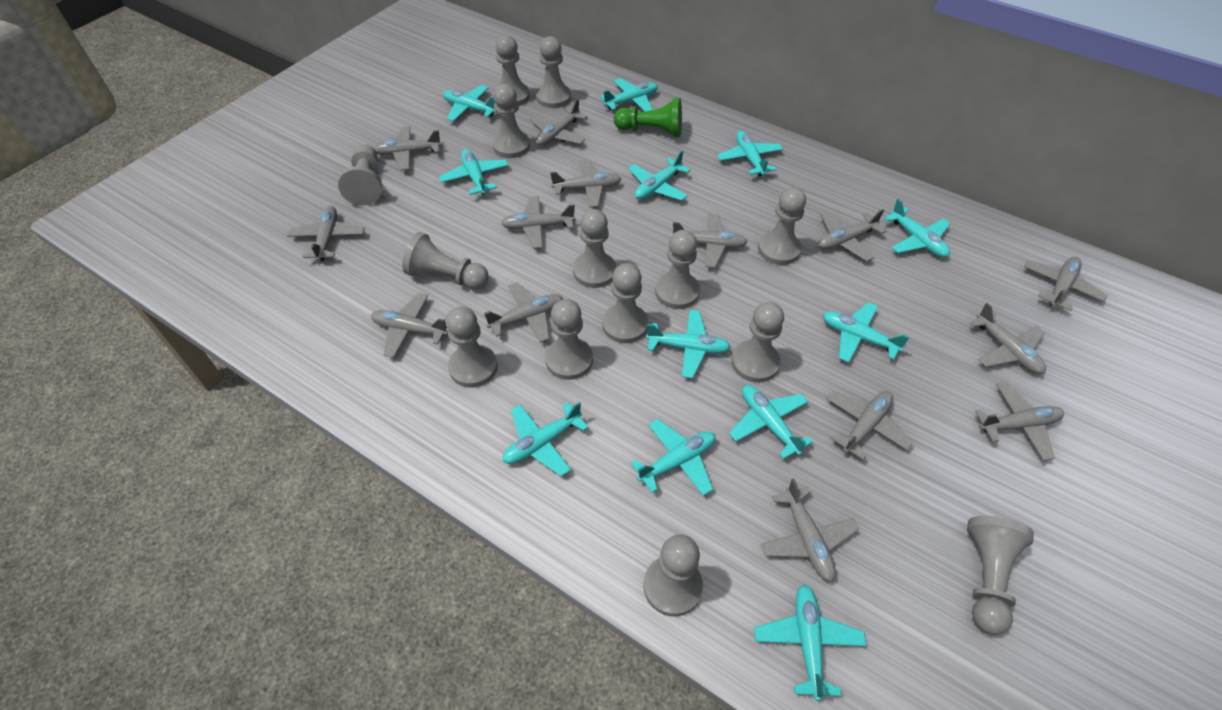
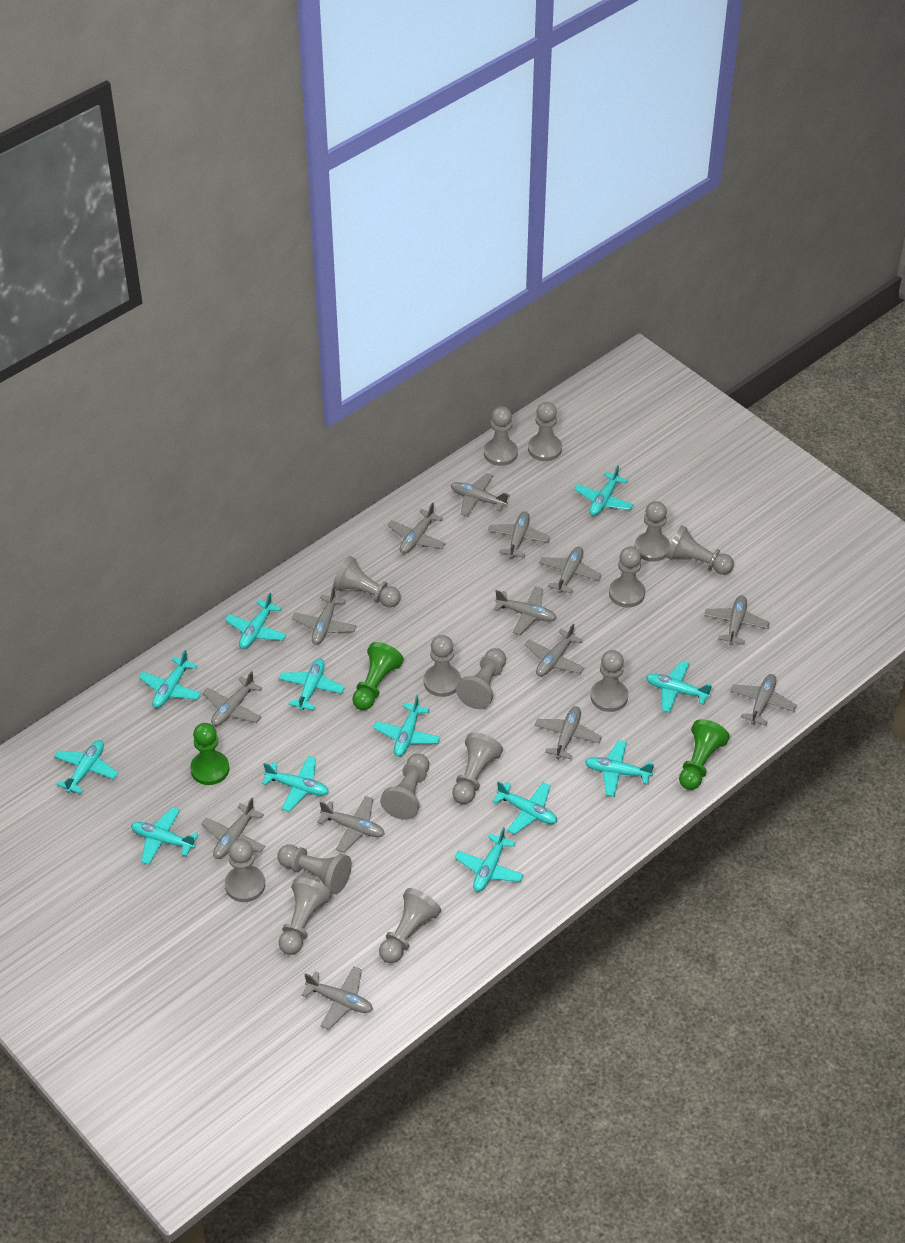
green pawn: [614,98,682,137] = 1 -> [190,723,229,785] [352,642,404,710] [679,719,730,790] = 3
grey pawn: [338,144,382,205] [402,232,489,289] [446,306,498,388] [492,84,530,158] [496,35,530,106] [536,36,571,108] [545,299,593,380] [573,209,616,288] [602,263,648,343] [644,534,703,617] [655,230,700,309] [731,302,784,383] [758,187,806,265] [967,516,1034,635] = 14 -> [225,839,265,902] [278,844,352,894] [278,878,332,955] [333,556,401,607] [379,888,441,963] [380,753,429,820] [424,635,461,697] [452,732,503,804] [456,648,506,709] [484,406,518,466] [528,402,562,461] [590,650,628,712] [609,547,645,607] [635,501,670,562] [666,525,734,575] = 15

